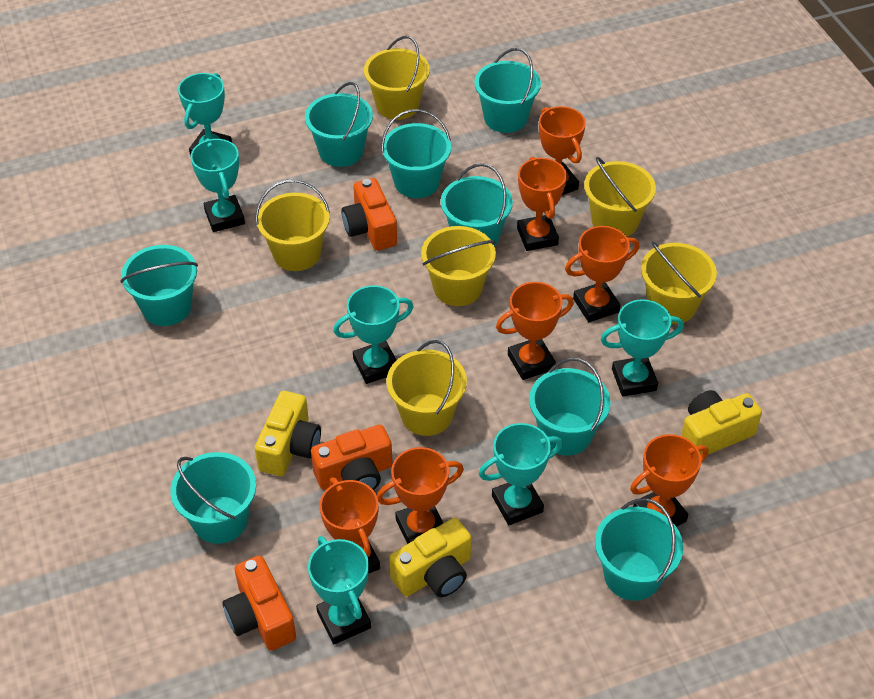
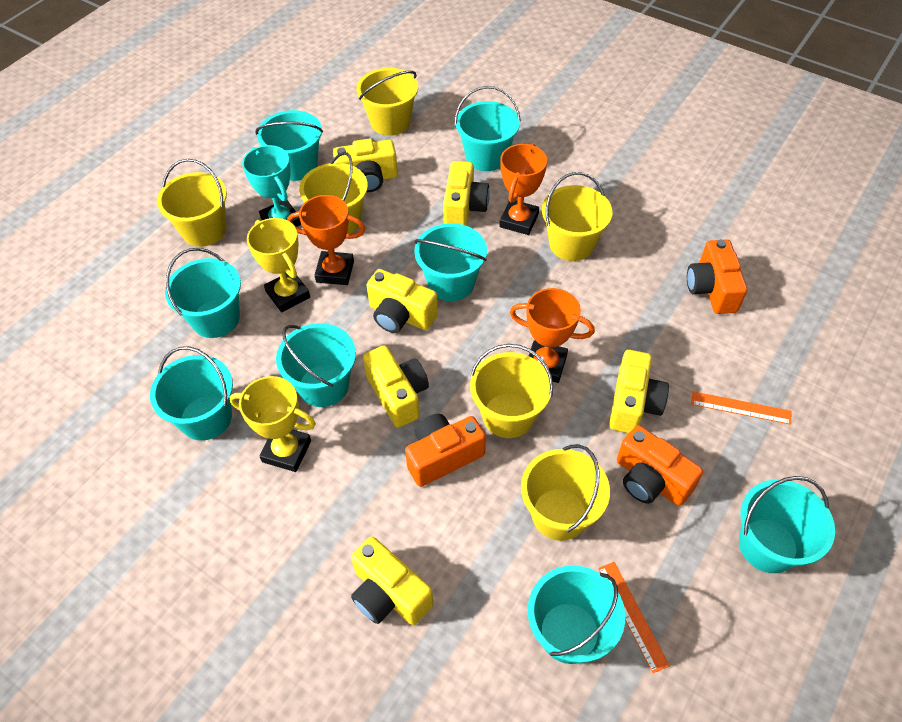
orange ruler: none = 0 -> [598,562,670,673] [691,391,791,425] = 2
orange trophy: [319,477,380,574] [377,447,464,544] [496,282,574,380] [517,157,567,251] [539,106,586,195] [565,226,639,322] [630,434,708,527] = 7 -> [287,195,365,285] [499,144,547,235] [510,288,595,383] = 3
turquoise trophy: [178,73,232,156] [190,138,245,232] [308,536,371,644] [333,285,414,384] [479,423,563,525] [600,299,684,397] = 6 -> [242,145,301,227] = 1
yellow camera: [255,391,321,476] [389,518,472,597] [681,390,762,454] = 3 -> [333,139,398,192] [351,536,433,625] [363,345,429,428] [366,269,438,333] [443,161,490,226] [609,350,669,433] = 6
yellow trophy: none = 0 -> [229,376,316,472] [247,218,310,312] = 2

